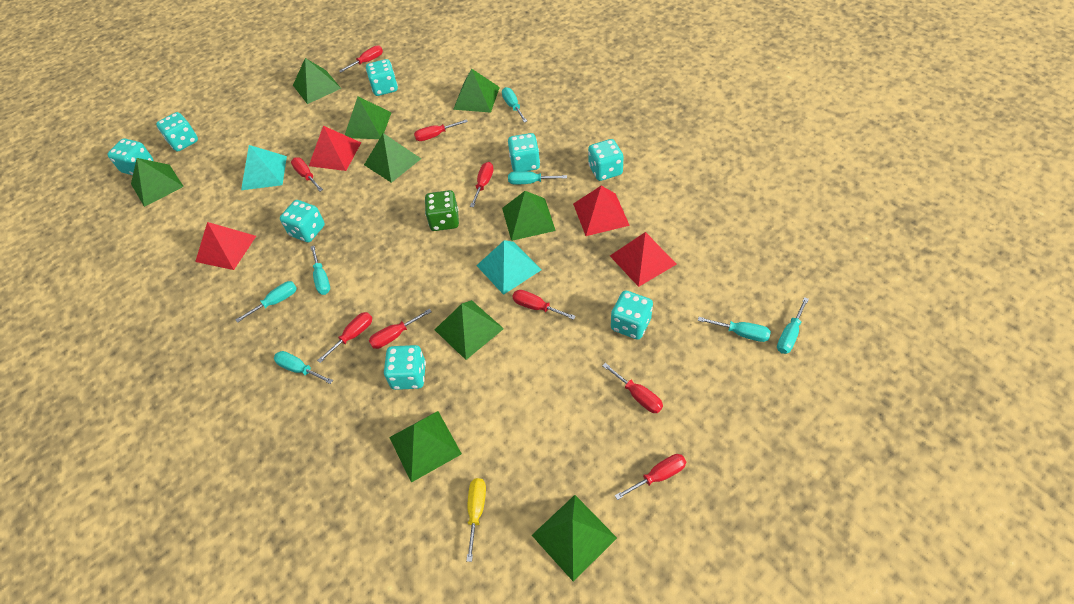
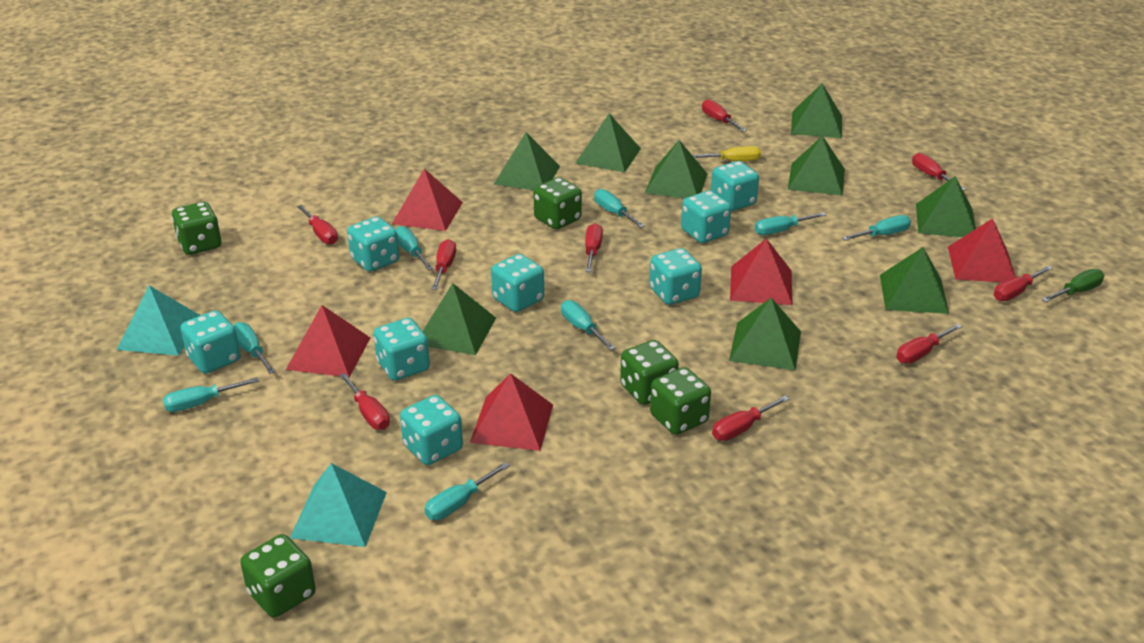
green dice: [425,190,459,231] = 1 -> [172,202,221,255] [240,534,316,618] [534,177,582,229] [620,340,679,405] [650,367,711,435] = 5
green screwdriver: none = 0 -> [1041,269,1104,302] = 1
red pyramid: [195,222,256,270] [309,126,361,171] [573,186,630,236] [610,232,677,287] = 4 -> [286,305,370,378] [392,168,463,231] [470,373,553,451] [730,238,792,305] [948,218,1015,282] = 5
turquoise screwdriver: [236,281,297,323] [274,351,333,384] [310,246,330,295] [502,87,527,123] [508,171,567,184] [698,317,771,342] [777,297,809,354] = 7 -> [163,377,259,412] [233,322,275,374] [395,226,433,270] [424,462,510,520] [561,300,616,350] [594,189,645,228] [755,212,826,235] [842,215,911,240] = 8

